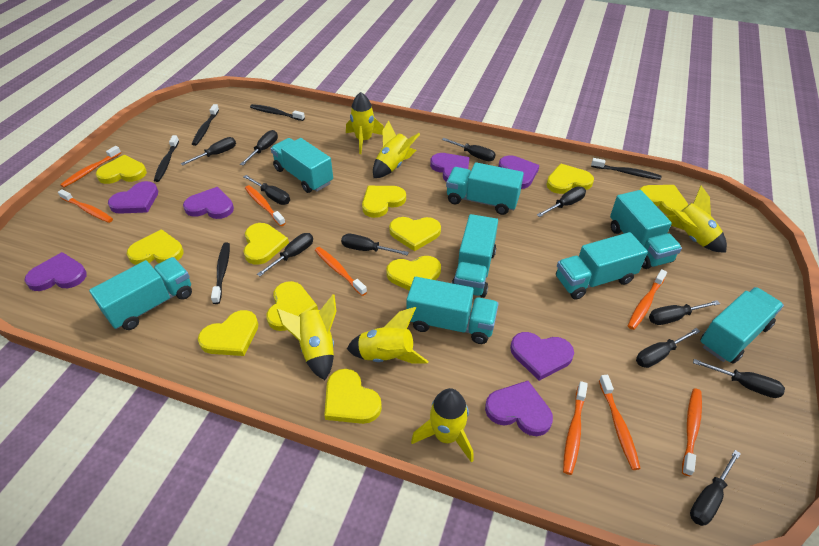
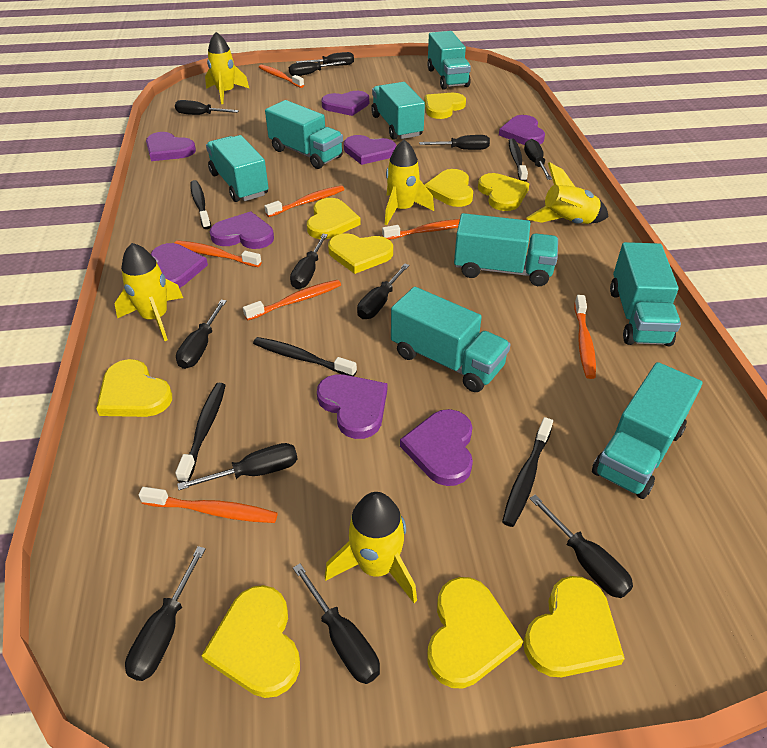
black screwdriver: [181,137,236,166] [240,130,278,165] [243,175,290,205] [257,233,313,276] [341,234,409,255] [442,138,496,161] [537,186,586,217] [636,328,700,368] [649,300,720,325] [690,450,741,526] [693,359,785,398] = 11 -> [125,546,206,681] [175,100,239,115] [176,300,227,369] [177,443,298,490] [289,61,346,76] [290,234,328,289] [293,564,380,684] [296,52,354,66] [357,263,410,319] [419,135,490,150] [524,139,552,180] [529,494,633,598] = 12
orange toothbrush: [58,189,113,223] [60,146,121,188] [245,185,286,226] [315,247,367,296] [563,381,588,475] [599,375,641,470] [628,269,667,330] [682,388,702,476] = 8 -> [138,487,278,523] [175,240,262,267] [243,280,341,320] [259,65,304,88] [264,185,345,217] [382,219,460,240] [574,295,596,379] = 7
purple heart: [24,252,87,291] [108,181,158,214] [183,187,234,219] [430,153,469,182] [485,381,553,436] [498,155,539,189] [510,332,574,381] = 7 -> [146,132,196,161] [151,243,208,288] [210,211,274,249] [317,374,387,439] [321,91,369,116] [344,135,397,165] [400,409,473,486] [499,115,545,145] = 8
yellow heart: [96,155,147,184] [127,229,183,265] [198,310,258,356] [244,223,289,265] [266,281,318,331] [324,369,382,424] [362,186,406,218] [386,256,441,291] [389,217,441,251] [546,164,594,194] [640,185,688,215] = 11 -> [96,359,172,417] [201,585,300,698] [307,198,361,239] [328,233,393,274] [424,93,466,119] [425,169,473,207] [427,577,523,688] [478,173,529,211] [523,576,625,677] = 9
yellow rocket: [277,294,336,380] [346,92,384,154] [347,307,428,364] [373,120,420,178] [411,388,474,463] [666,186,727,253] = 6 -> [114,243,183,341] [205,32,250,104] [325,492,417,603] [385,139,434,225] [526,162,609,224] = 5

